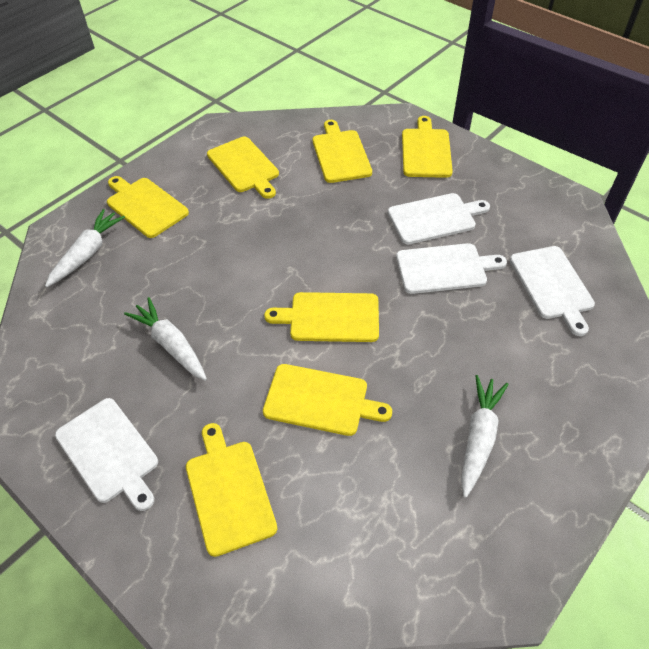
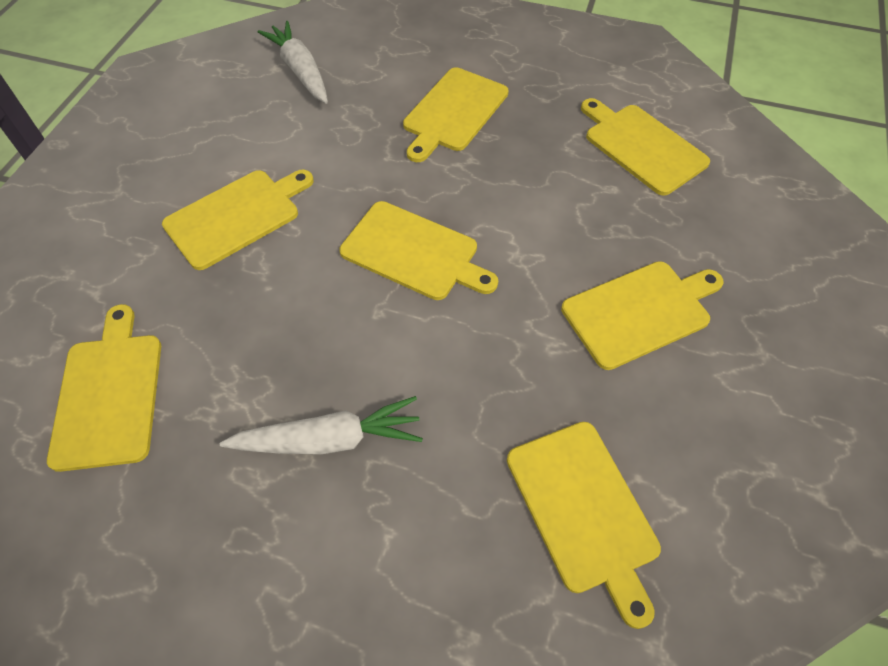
white carrot: [45,209,125,287] [124,297,207,381] [461,375,509,498] = 3 -> [220,396,423,455] [258,21,328,104] = 2
white cutting board: [55,398,158,511] [388,193,490,244] [396,243,507,294] [510,246,595,336] = 4 -> none = 0

